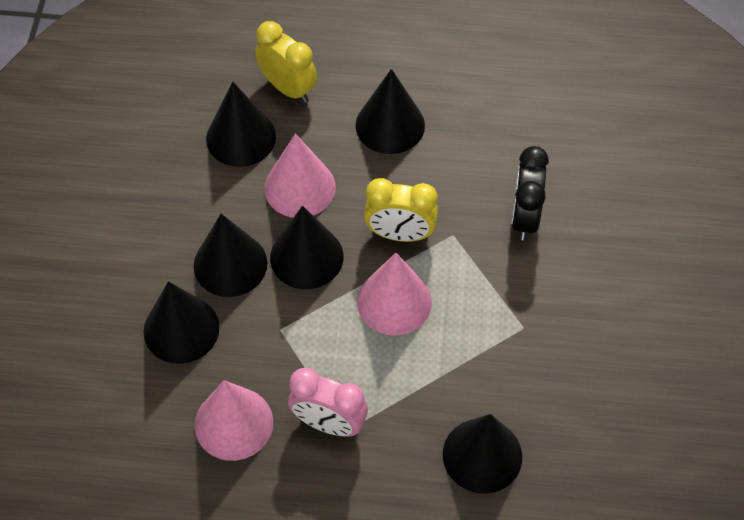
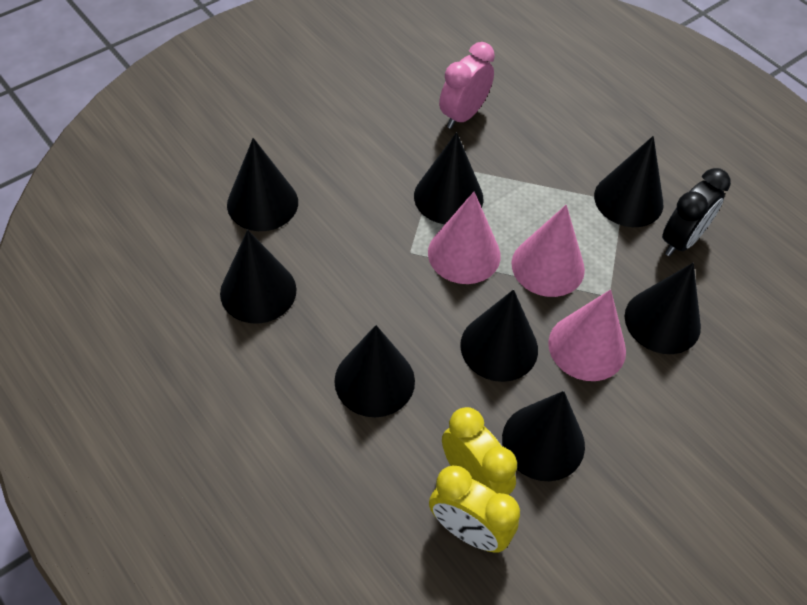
black cone: [143,281,220,364] [193,214,267,297] [206,82,276,167] [270,206,343,289] [356,69,425,154] [443,414,522,494] = 6 -> [220,230,297,324] [227,138,298,231] [334,325,415,417] [414,132,483,224] [460,289,538,382] [502,391,585,481] [594,136,663,227] [625,263,701,354] = 8

